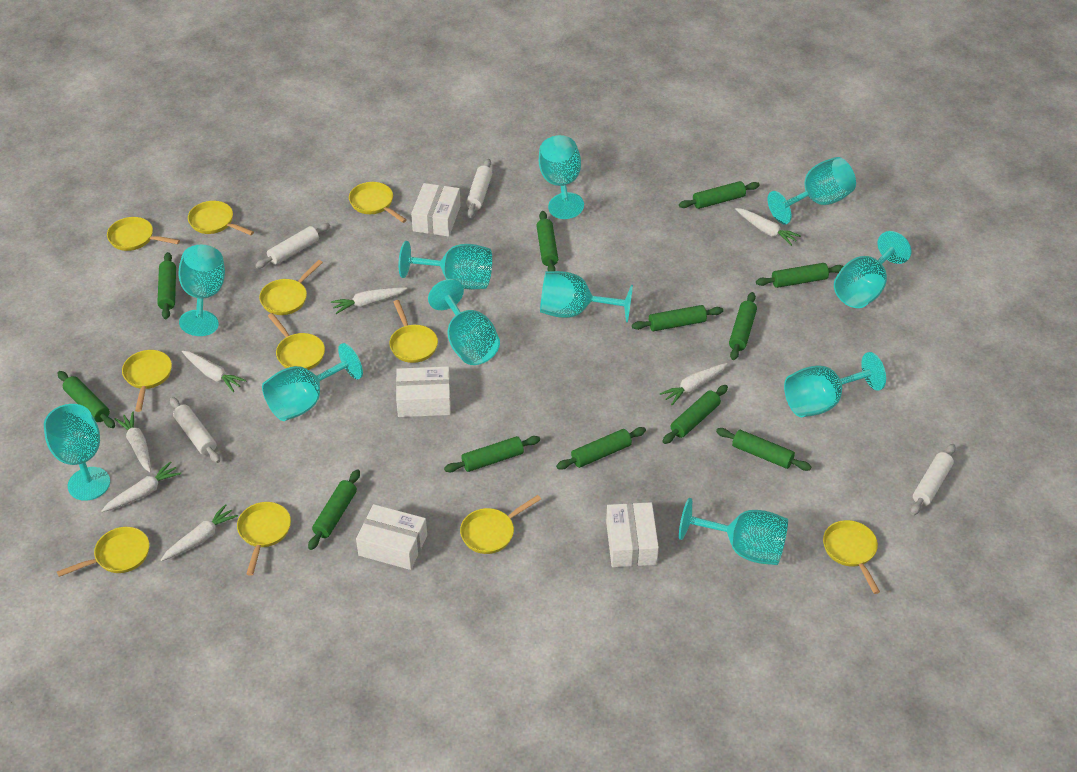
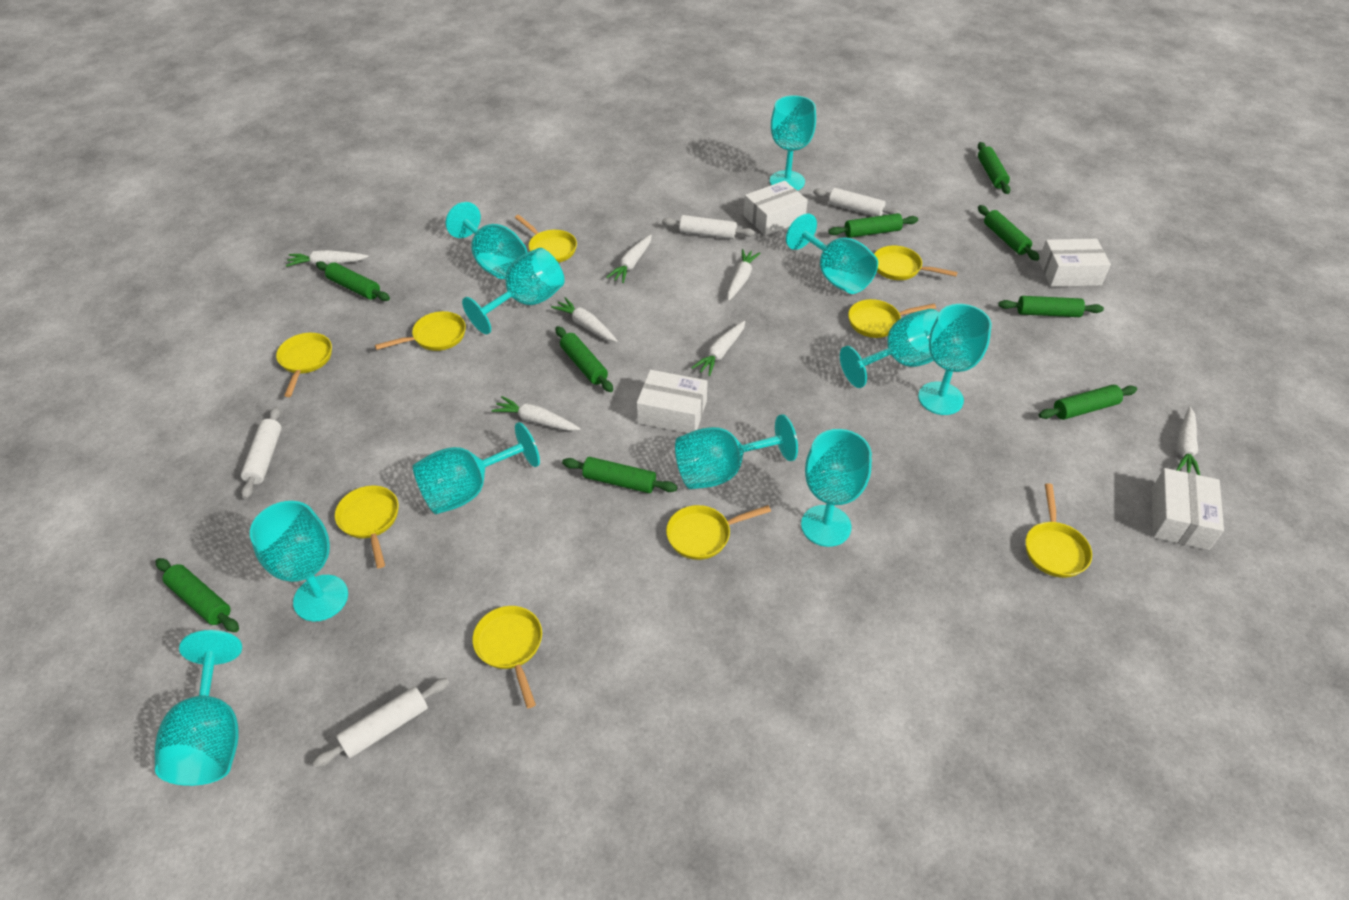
green rolling pin: [58,371,115,428] [157,252,176,319] [308,469,360,550] [444,436,540,472] [536,211,558,271] [556,427,646,470] [632,305,723,331] [663,385,728,444] [679,181,760,209] [716,428,811,471] [729,292,757,360] [756,263,844,288] = 12 -> [156,558,239,632] [316,261,390,301] [555,326,613,392] [562,457,677,493] [828,213,918,238] [978,142,1011,194] [978,205,1040,261] [998,296,1104,317] [1039,385,1137,420] = 9
yellow pan: [57,527,149,577] [107,217,180,251] [122,350,172,412] [188,201,254,235] [237,502,291,576] [259,260,323,315] [268,313,325,370] [349,182,407,223] [389,300,438,363] [460,495,541,554] [823,520,880,594] = 11 -> [276,333,332,397] [335,486,399,568] [375,311,466,351] [472,606,542,708] [515,215,577,263] [666,505,771,560] [848,299,936,338] [874,246,958,280] [1025,483,1092,578] = 9

